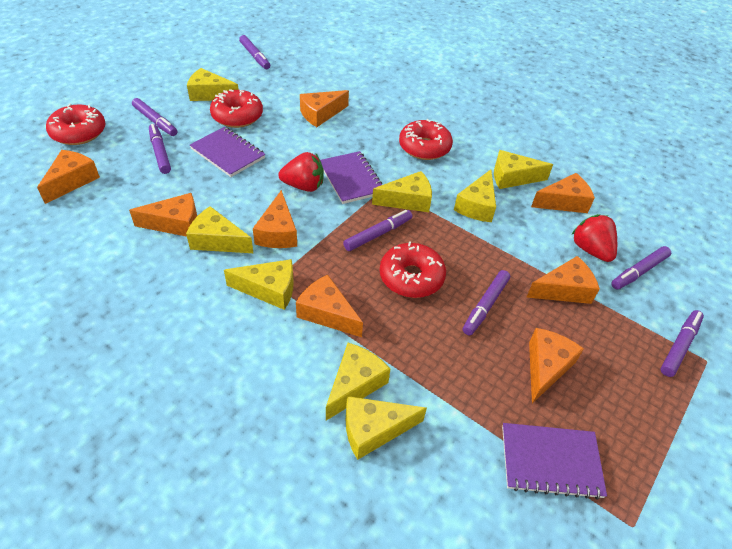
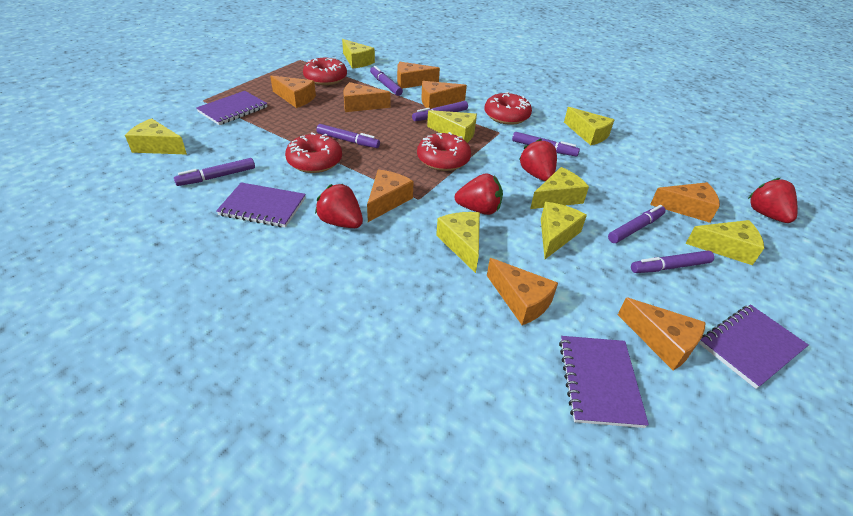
purple notebook: [190,127,265,177] [320,151,382,204] [502,423,607,499] = 3 -> [196,91,267,125] [216,182,306,228] [559,336,649,428] [699,304,808,389] = 4
red strawberry: [278,152,324,192] [571,214,617,262] = 2 -> [315,184,363,228] [455,173,503,215] [519,139,557,181] [748,178,797,223] = 4

